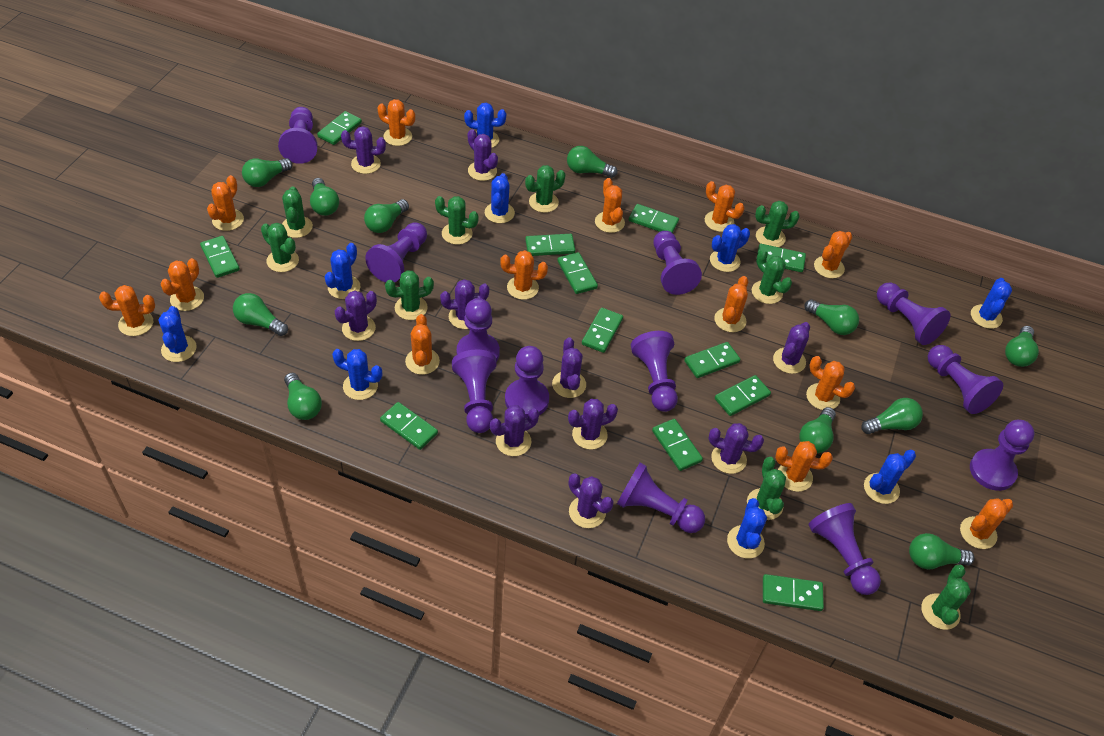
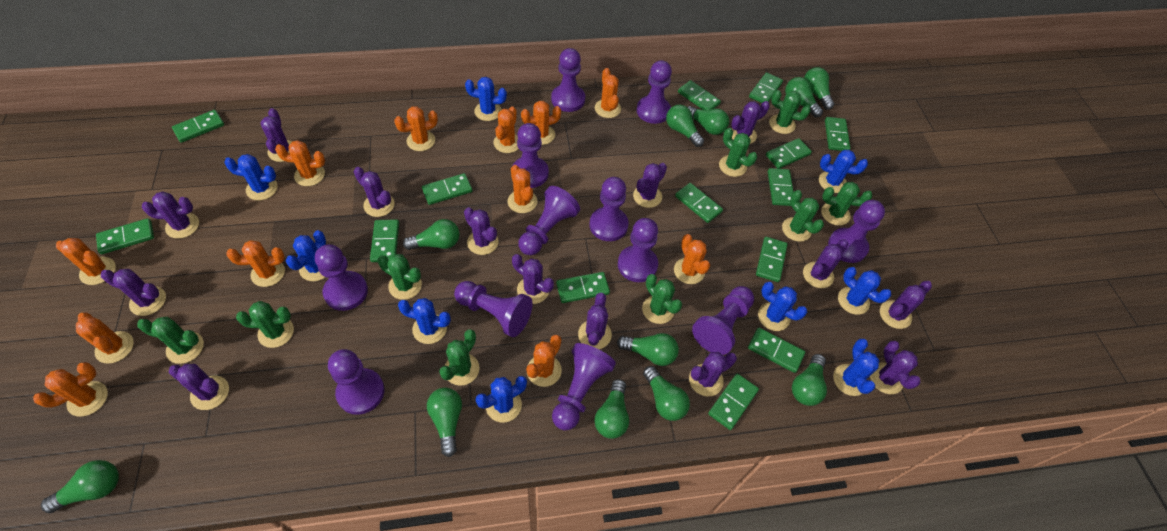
green domino: [200,236,240,278] [317,111,362,145] [380,402,438,450] [525,234,575,256] [557,252,598,294] [582,308,623,353] [629,204,679,233] [652,419,703,471] [684,342,740,378] [715,375,771,416] [756,244,806,272] [763,574,824,611] = 12 -> [96,218,154,254] [172,110,224,143] [370,219,399,262] [422,173,472,205] [556,272,610,303] [675,183,723,223] [678,80,721,110] [708,374,759,430] [748,328,805,373] [749,72,783,103] [756,237,788,282] [766,138,812,169] [768,168,794,206] [825,117,851,151] = 14
orange cactus: [99,285,155,336] [161,258,204,311] [207,175,244,231] [377,99,415,146] [405,314,440,375] [500,250,548,300] [595,178,625,233] [705,181,744,232] [714,276,748,332] [775,441,833,492] [806,356,855,410] [814,231,852,278] [960,498,1013,549] = 13 -> [33,362,108,416] [56,238,116,285] [76,312,134,364] [226,240,285,287] [275,140,325,186] [394,106,438,151] [493,106,519,153] [508,165,537,213] [521,101,561,145] [526,335,562,387] [595,68,621,118] [674,234,710,284] = 12
purple cactus: [335,291,377,341] [341,126,386,174] [440,279,489,329] [468,129,498,181] [490,405,539,456] [552,337,586,398] [568,399,618,450] [569,473,614,528] [709,423,764,474] [773,322,810,374] = 10 -> [101,269,166,316] [142,191,199,239] [169,364,229,410] [260,108,293,162] [354,167,395,217] [464,207,498,255] [512,254,554,304] [578,293,612,349] [633,163,667,208] [689,352,737,396] [731,101,770,144] [803,239,849,288] [870,341,921,394] [880,281,932,329] = 14

